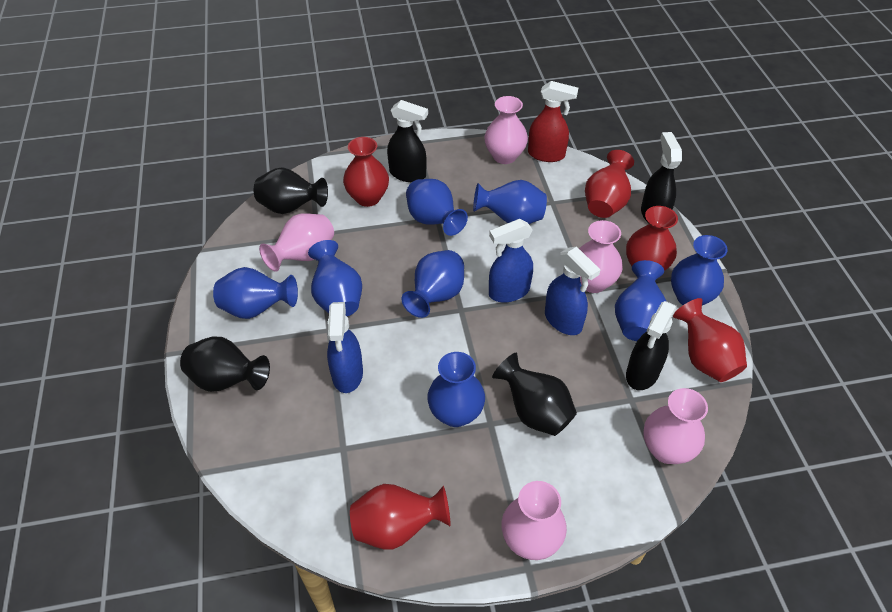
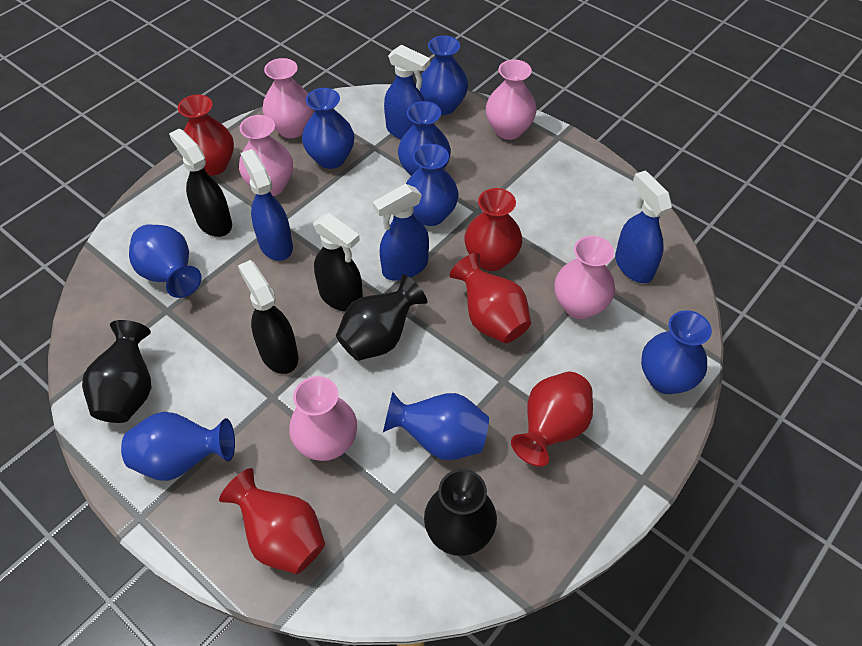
blue spray bottle: [327,302,363,393] [489,219,533,303] [545,247,600,335] = 3 -> [240,149,293,261] [373,184,429,281] [384,45,430,140] [615,170,672,283] = 4
red spray bottle: [528,81,578,162] = 1 -> none = 0

